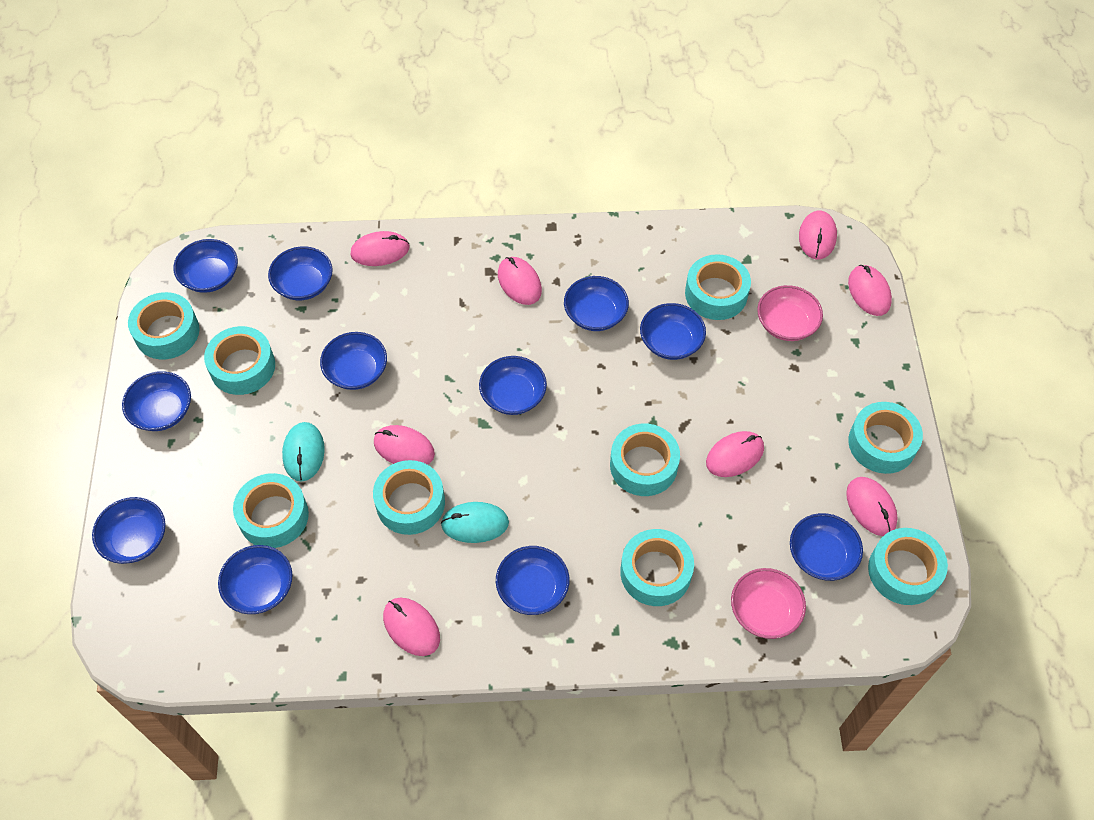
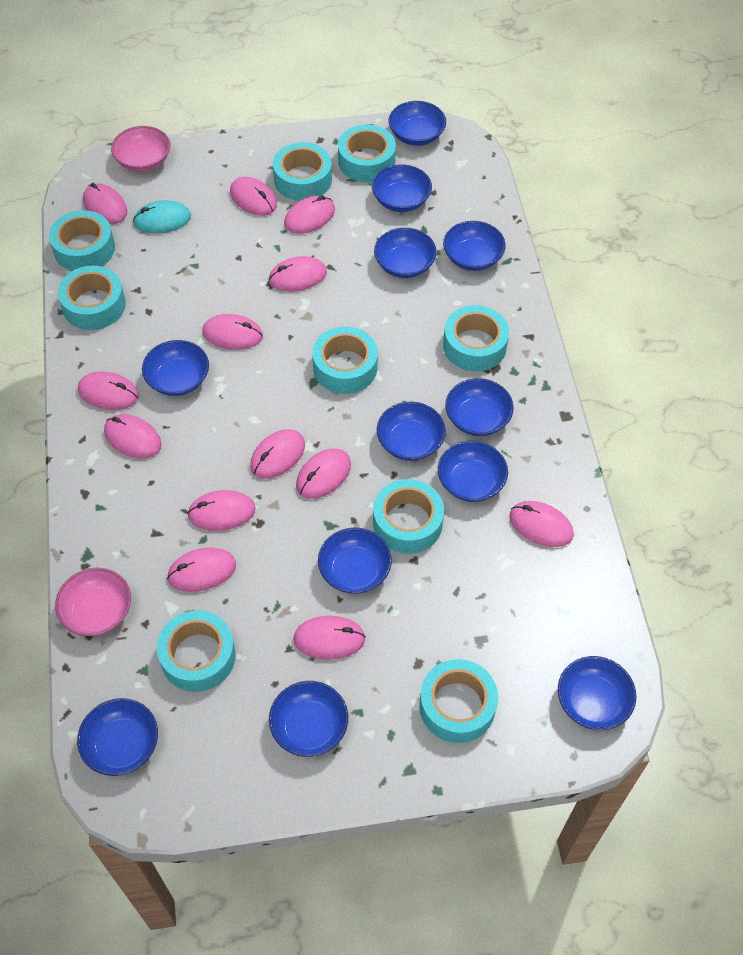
blue bowl: [92,497,166,564] [122,371,191,431] [173,239,238,293] [218,545,293,614] [268,246,333,300] [320,332,387,390] [479,356,547,415] [496,546,569,615] [564,276,629,331] [640,303,706,360] [790,513,863,581] = 11 -> [77,698,158,776] [142,340,209,396] [269,681,348,757] [318,528,392,594] [372,164,432,212] [374,228,437,278] [377,402,446,461] [388,101,446,146] [438,441,508,502] [443,221,506,271] [445,378,514,436] [558,656,637,730] = 12
pink mouse: [350,231,410,266] [374,425,435,465] [383,598,440,656] [498,257,542,305] [706,431,764,477] [799,211,837,259] [846,477,898,536] [848,265,892,316] = 8 -> [78,372,139,410] [83,183,127,224] [104,414,162,459] [167,547,236,592] [187,490,256,531] [202,314,263,350] [230,177,277,216] [250,429,305,479] [268,256,327,292] [284,195,335,234] [293,616,366,660] [296,448,351,499] [509,501,574,547] = 13
turquoise mouse: [282,422,325,482] [441,502,509,543] = 2 -> [133,200,191,234] = 1

